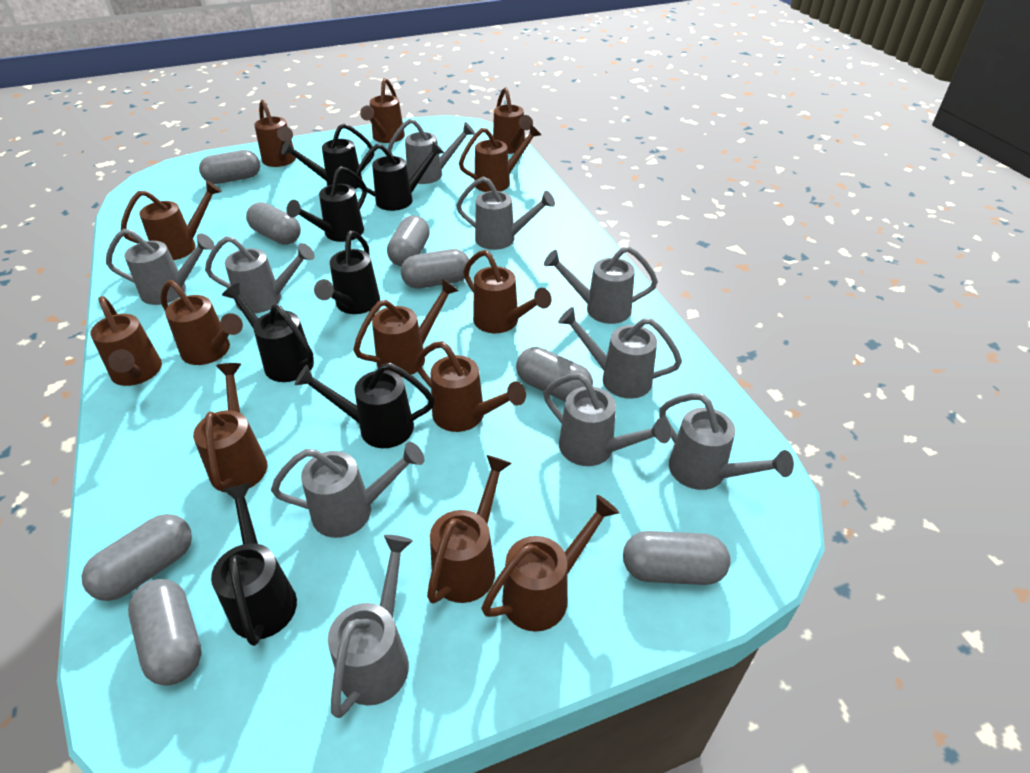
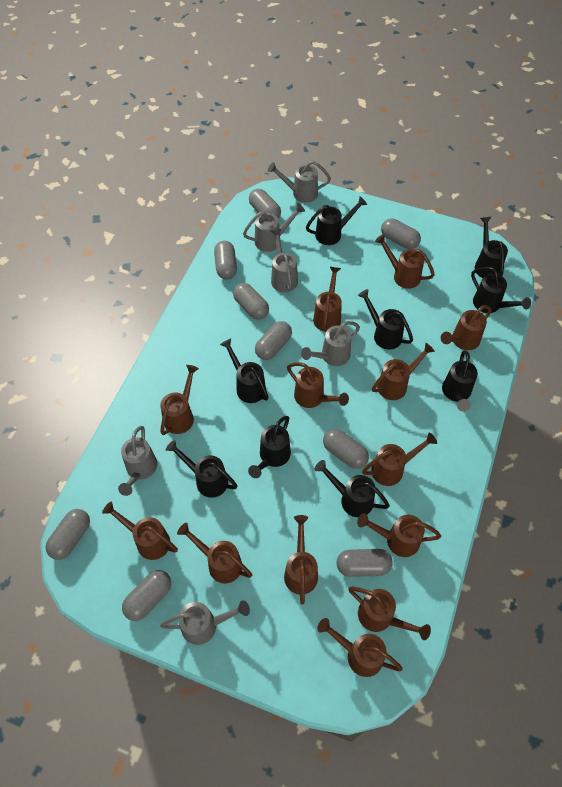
black watering can: [211,483,297,646] [222,283,314,382] [281,124,374,189] [286,166,367,242] [295,363,435,448] [314,231,380,314] [354,141,444,211] = 7 -> [166,440,238,498] [220,339,268,403] [248,416,291,478] [306,196,367,245] [315,460,390,517] [358,289,413,350] [442,351,478,412] [471,267,531,313] [475,217,508,278] = 9
grey capsule: [82,514,192,601] [128,579,202,686] [199,150,260,184] [246,202,301,245] [387,215,430,267] [401,249,471,289] [516,347,593,401] [623,531,730,585] = 8 -> [45,509,90,560] [122,570,171,621] [214,241,237,279] [233,283,269,320] [249,189,281,219] [255,321,292,360] [323,429,369,469] [336,549,393,577] [381,218,421,249] = 9
grey watering can: [106,229,214,305] [205,236,315,313] [271,442,424,538] [328,535,413,718] [387,119,475,184] [456,177,555,250] [544,246,658,324] [544,373,671,466] [558,307,682,399] [659,393,794,490] = 10 -> [118,426,157,496] [160,600,250,645] [243,203,305,252] [268,161,331,203] [271,229,298,292] [301,321,360,366] = 6

